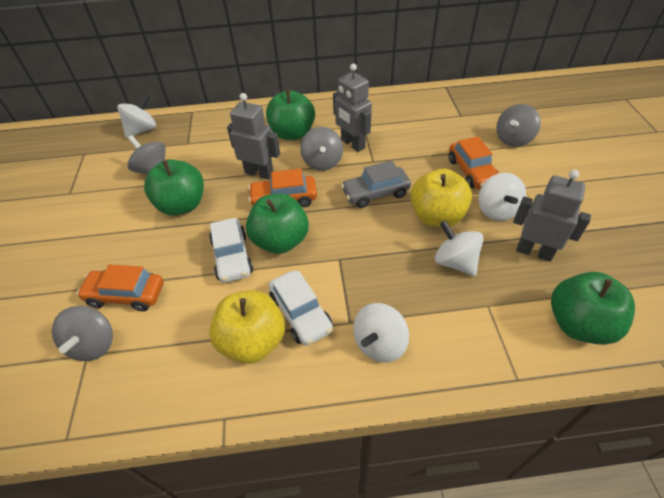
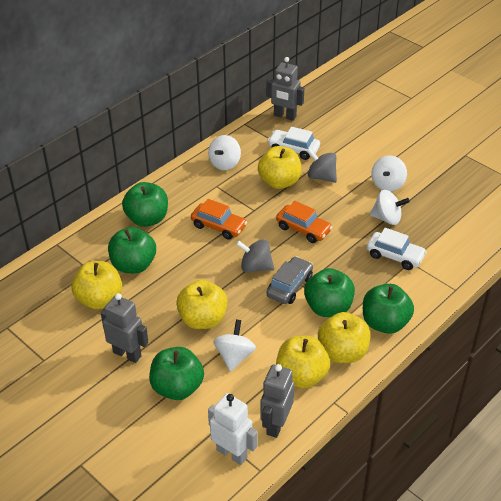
green apple: [144,159,204,216] [246,194,309,254] [266,89,315,140] [551,272,635,345] = 4 -> [108,227,156,273] [122,182,168,227] [149,347,204,400] [304,268,355,317] [363,284,414,334] = 5
grey spinning top: [52,306,113,361] [127,135,166,174] [300,127,343,171] [496,104,541,147] = 4 -> [236,239,274,273] [307,149,337,183] = 2
orange car: [77,265,164,312] [248,169,317,207] [449,136,499,189] = 3 -> [191,199,247,240] [276,201,332,243] = 2
white robot: none = 0 -> [208,393,258,465] = 1
yellow apple: [209,290,285,364] [410,169,472,227] = 2 -> [72,261,122,309] [176,280,228,329] [258,146,302,189] [276,336,330,388] [318,312,371,363] = 5

